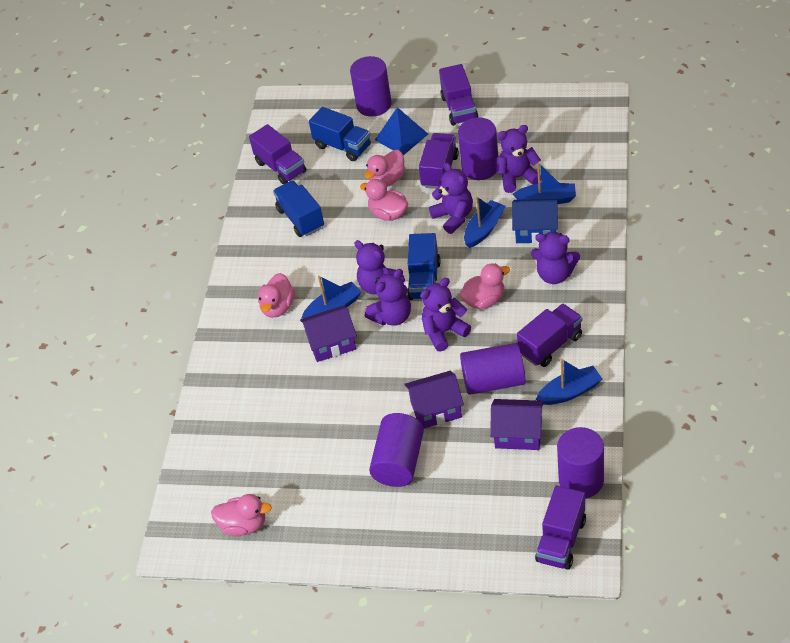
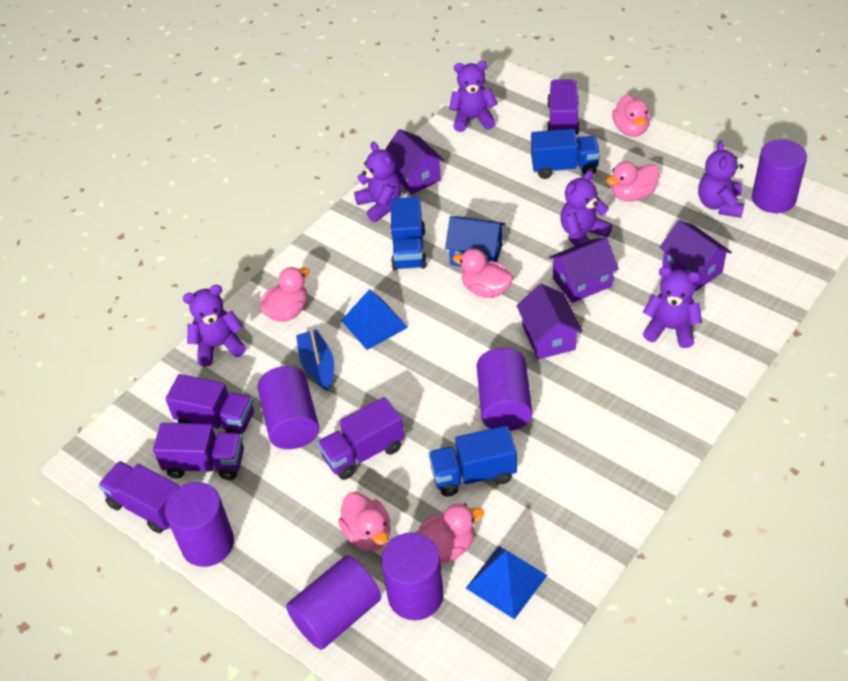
blue boat: [302,276,361,319] [464,197,505,248] [513,163,576,204] [536,359,602,405] = 4 -> [296,329,334,391] = 1
blue pyramid: [375,107,428,155] = 1 -> [341,289,408,350] [466,546,547,619] = 2
pink duck: [211,494,272,536] [258,273,295,318] [360,179,408,221] [364,150,405,187] [460,263,510,309] = 5 -> [260,267,309,322] [338,492,390,551] [416,504,484,563] [453,249,513,298] [606,161,659,202] [612,94,650,137] = 6
purple cylinder: [350,56,391,117] [369,413,424,487] [458,117,498,180] [460,343,525,395] [557,427,604,499] = 5 -> [165,482,234,567] [257,366,319,449] [286,556,381,650] [381,533,444,620] [477,348,532,431] [752,140,807,213] = 6
purple house: [300,305,357,362] [404,371,464,428] [490,399,544,450] = 3 -> [385,129,445,194] [516,284,583,359] [549,238,619,303] [659,220,732,291] = 4

